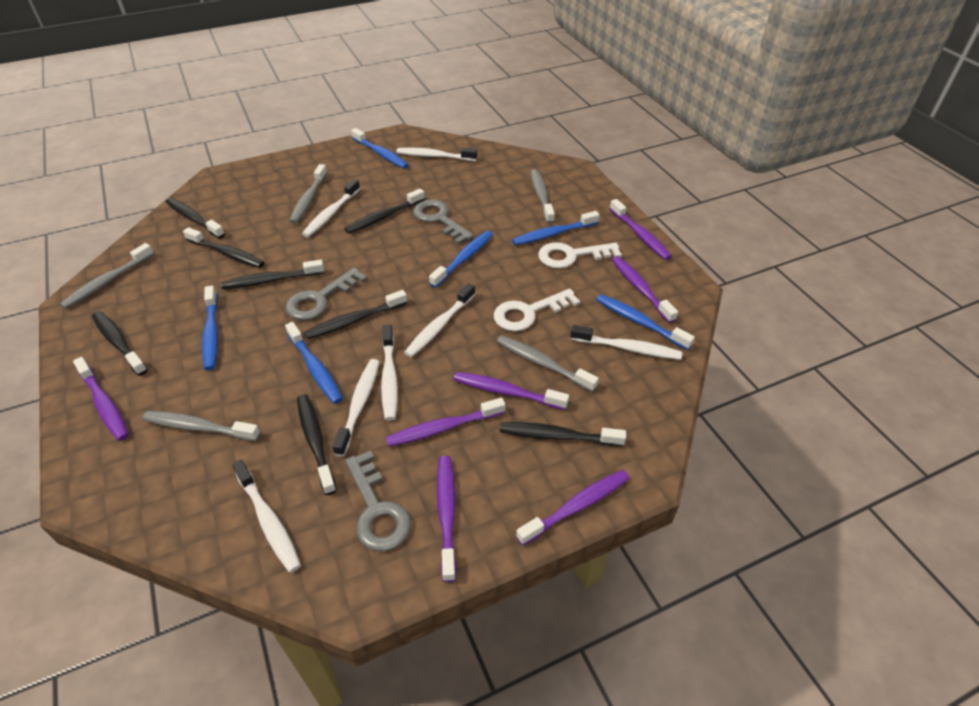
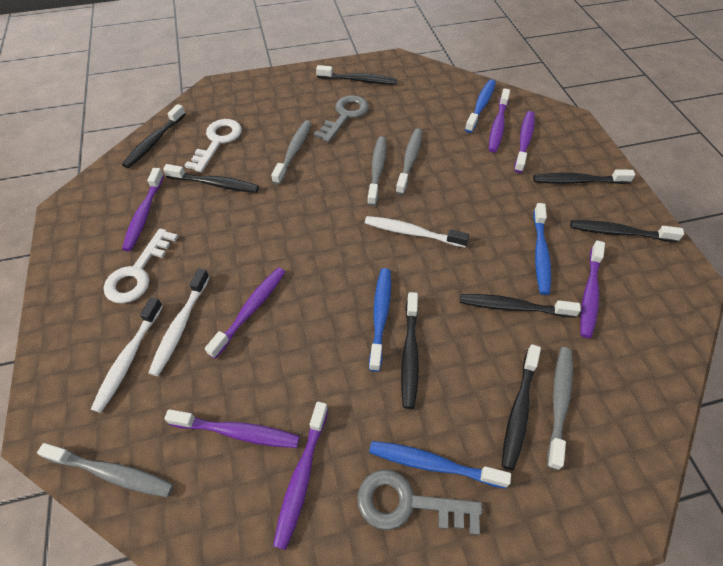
blue toothbrush: [202,286,218,370] [285,322,343,404] [351,128,408,169] [429,231,493,288] [512,211,600,245] [596,294,695,350] = 6 -> [369,268,391,372] [369,441,511,489] [465,79,496,133] [533,203,551,295] = 4
grey key: [286,267,367,320] [345,451,411,551] [413,199,474,244] = 3 -> [314,95,369,142] [357,469,482,535] = 2
white toothbrush: [232,460,301,573] [302,179,360,237] [332,359,379,457] [381,325,398,421] [396,148,477,161] [404,283,475,357] [570,325,682,360] = 7 -> [91,297,163,413] [148,268,210,376] [365,216,469,248] = 3

